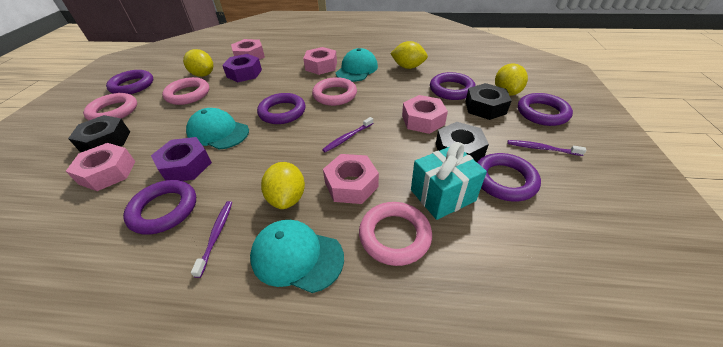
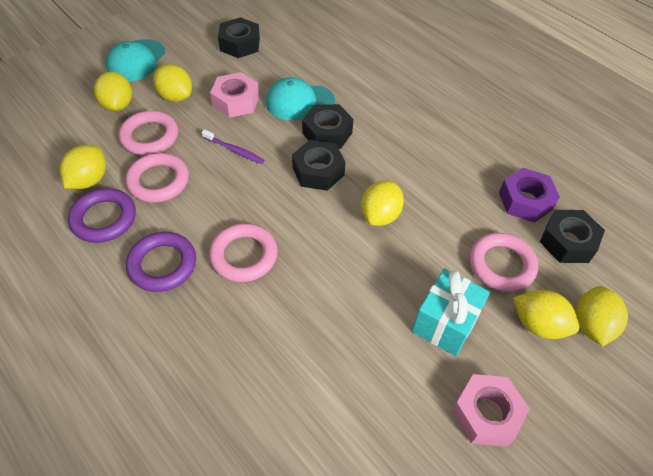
black nut: [68,115,130,152] [436,122,489,162] [465,83,512,120] = 3 -> [218,17,260,58] [292,140,345,191] [302,104,353,149] [540,210,605,263] = 4
pink nut: [66,143,136,191] [231,39,265,60] [303,47,337,75] [323,154,379,204] [402,95,448,134] = 5 -> [210,72,259,118] [452,374,530,447] = 2
purple nut: [151,137,212,181] [222,54,262,82] = 2 -> [499,168,560,223] = 1
purple ring: [106,70,153,94] [123,180,196,235] [257,93,305,124] [430,72,476,100] [477,153,541,202] [518,93,573,126] = 6 -> [68,188,136,243] [126,232,196,292] = 2
purple toothbrush: [191,201,232,278] [322,117,373,152] [507,140,586,156] = 3 -> [202,129,265,164] = 1
turquoise cap: [186,108,249,150] [250,220,344,293] [336,48,378,82] = 3 -> [106,39,165,82] [266,77,335,120] = 2
yellow lemon: [183,49,213,77] [261,162,305,209] [390,41,428,69] [495,63,528,96] = 4 -> [60,145,106,189] [94,72,132,111] [153,64,192,102] [361,180,404,226] [513,290,580,339] [576,286,628,346] = 6

